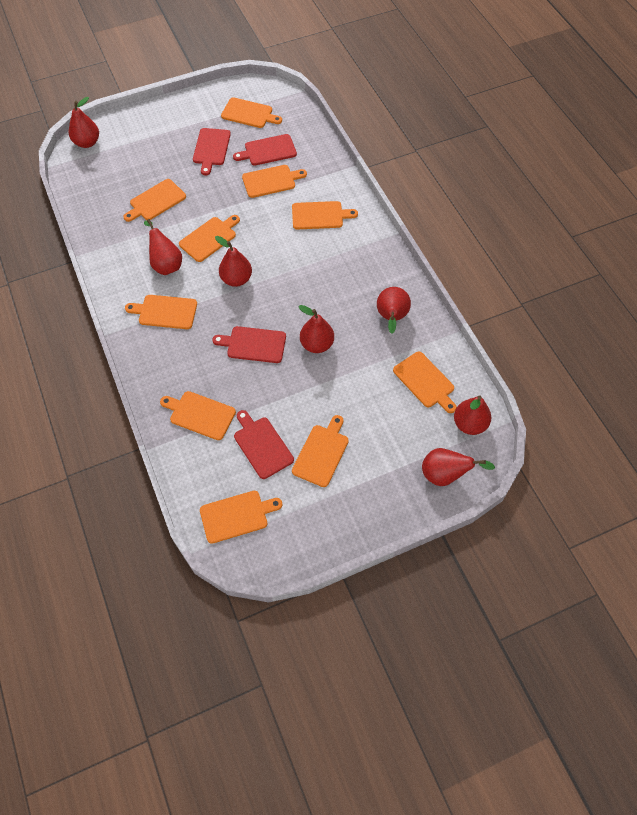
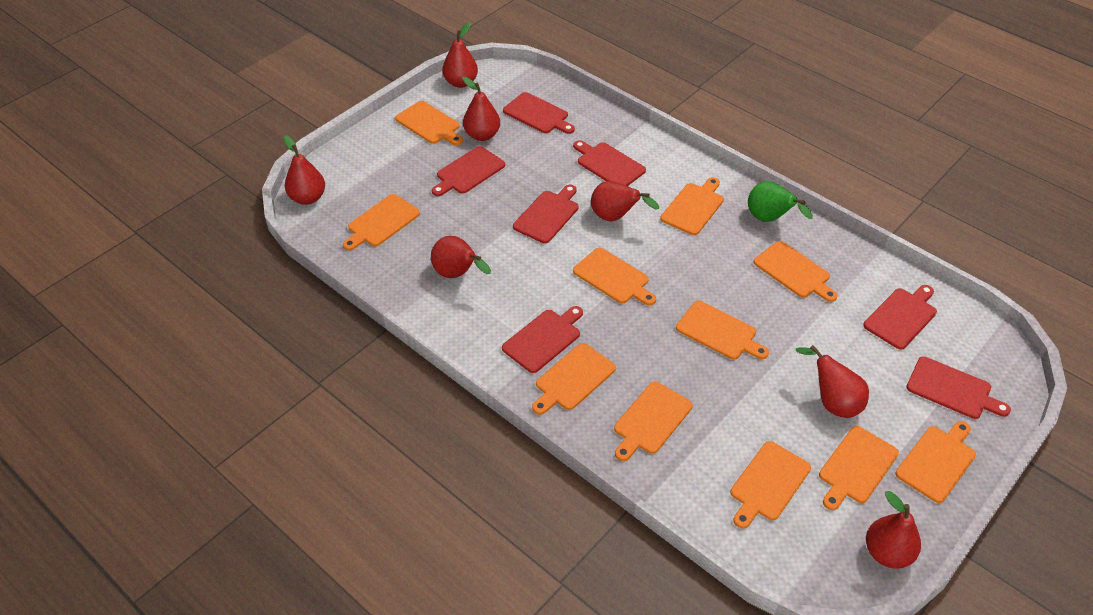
green pear: none = 0 -> [748,181,813,222] = 1
orange cutting board: [123,179,186,222] [125,295,197,329] [160,391,236,440] [179,215,240,262] [200,491,282,544] [221,97,282,128] [242,165,307,198] [292,201,358,230] [292,415,349,487] [393,351,457,413] = 10 -> [343,194,420,251] [395,101,463,145] [532,343,616,415] [573,248,656,305] [614,381,693,461] [660,177,724,235] [676,301,769,360] [730,441,811,529] [753,241,837,302] [819,426,899,510] [895,421,976,503] = 11
red cutting board: [193,128,231,175] [213,326,286,363] [233,134,297,166] [234,410,294,479] = 4 -> [432,146,505,196] [502,306,583,373] [503,92,575,134] [513,185,579,243] [573,140,646,186] [863,285,937,350] [906,356,1011,419] = 7

